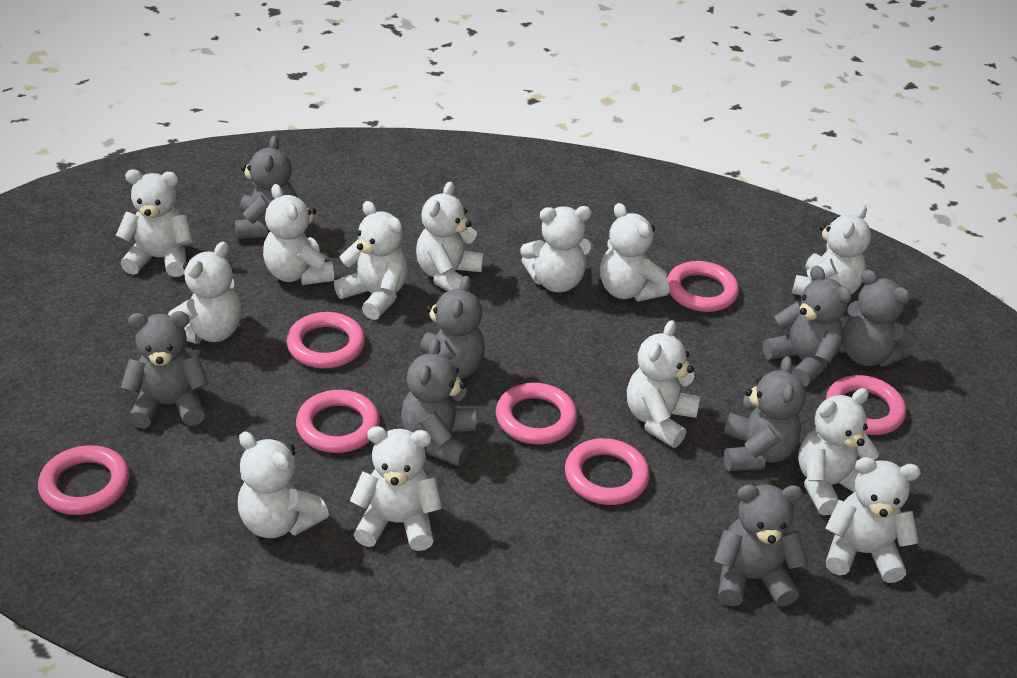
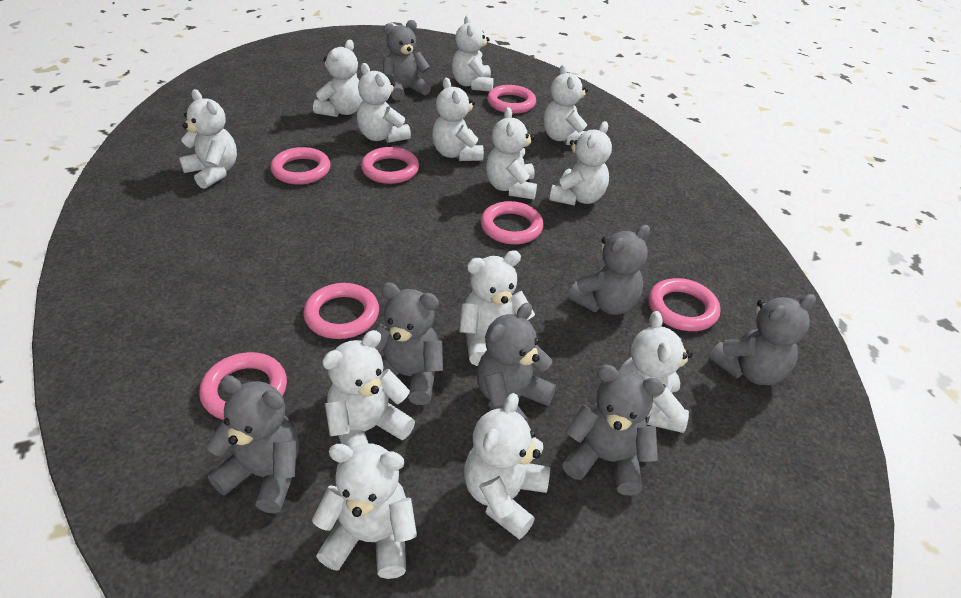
grey teddy bear: [121,311,209,429] [235,136,297,239] [401,338,476,466] [420,276,485,379] [714,484,808,607] [724,356,806,471] [763,266,852,387] [843,270,917,367] = 8 -> [206,375,299,513] [374,282,443,405] [383,20,431,100] [477,303,556,423] [562,365,664,496] [568,225,650,315] [709,294,816,385] = 7

